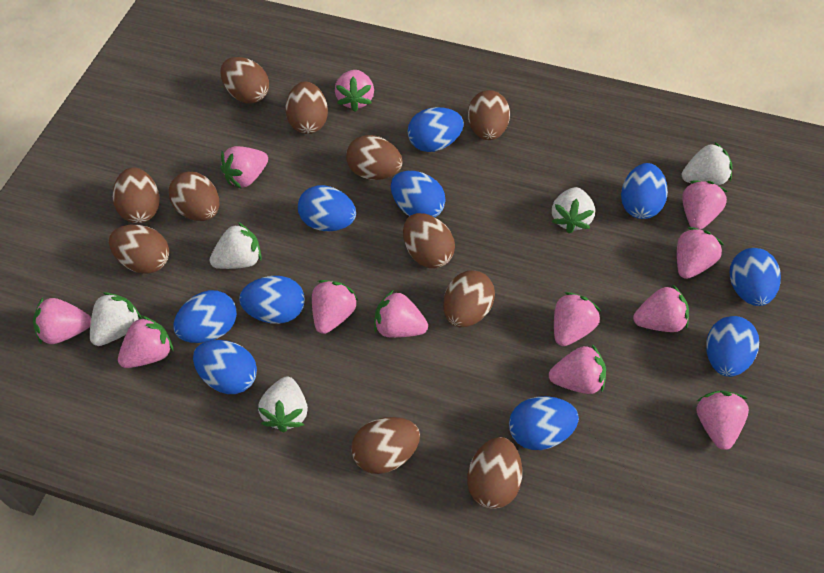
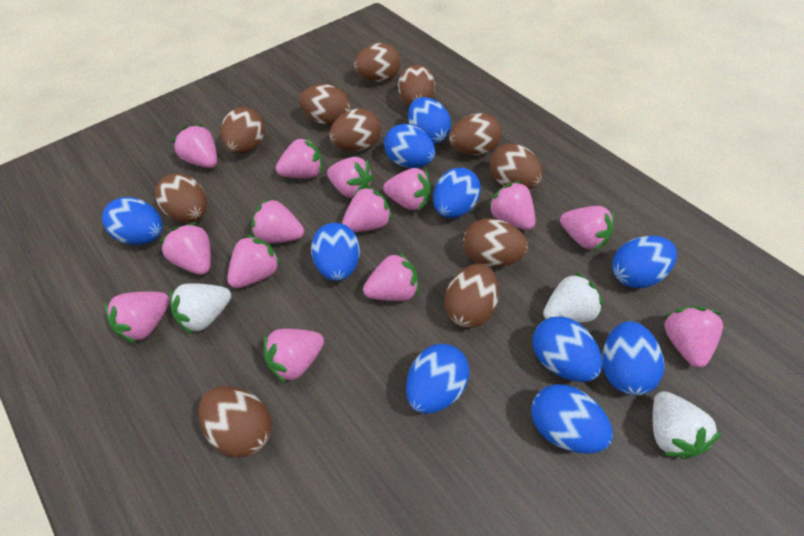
pink strawberry: [33,297,91,345] [118,315,173,368] [220,146,268,189] [312,280,358,334] [335,70,374,112] [374,289,428,338] [549,344,606,394] [554,292,601,346] [633,284,689,332] [677,227,724,279] [682,181,728,230] [696,391,749,450] = 12 -> [105,292,170,344] [159,222,211,275] [172,124,217,168] [227,235,281,288] [252,198,304,244] [263,328,324,384] [276,137,322,178] [327,157,374,198] [342,186,392,232] [363,252,419,301] [383,168,431,210] [487,181,535,230] [560,206,614,251] [663,306,723,368] = 14
white strawberry: [90,292,142,346] [210,222,262,269] [258,376,308,432] [552,187,595,233] [682,142,732,185] = 5 -> [170,283,231,335] [543,272,603,323] [652,391,722,459] = 3

